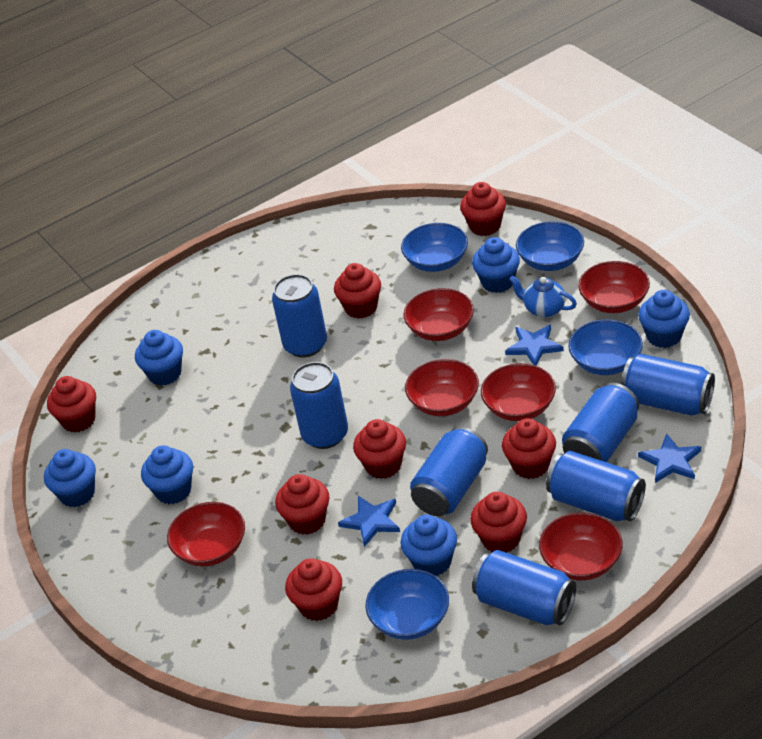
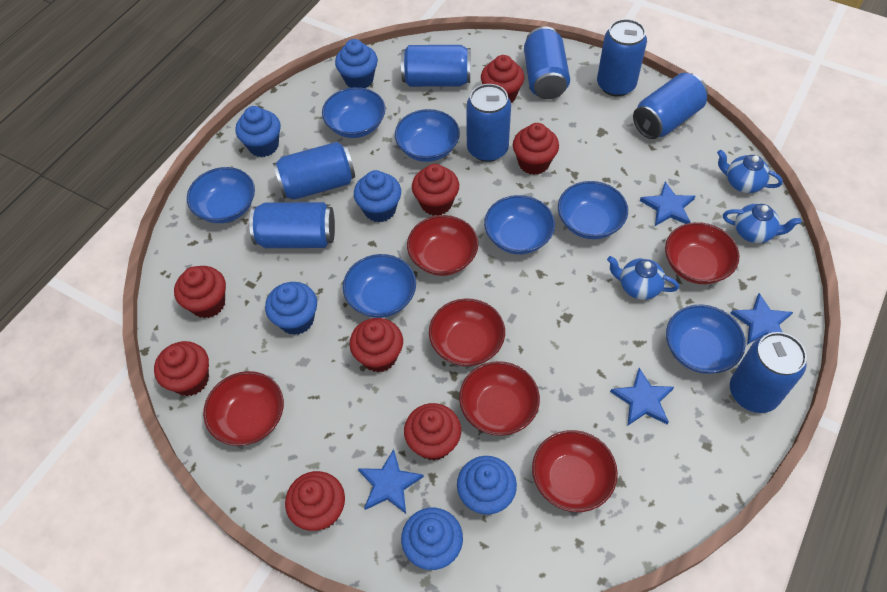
blue bowl: [365,569,449,640] [401,223,468,272] [516,221,584,271] [568,319,643,375] = 4 -> [187,167,255,223] [322,87,386,138] [343,254,416,318] [395,109,460,162] [484,195,555,254] [558,181,628,239] [666,305,746,374] = 7
blue can: [272,274,327,357] [290,362,348,449] [410,426,488,516] [472,550,576,625] [546,451,646,521] [562,383,639,462] [621,354,715,416] = 7 -> [249,202,335,248] [273,142,355,199] [401,45,470,87] [466,84,511,162] [524,26,570,99] [597,19,647,97] [633,73,708,139] [730,332,807,413] = 8
blue star: [338,496,400,547] [505,324,564,366] [638,433,701,483] = 3 -> [358,449,424,514] [610,368,674,426] [640,182,695,226] [730,293,793,345] = 4
blue teapot: [509,275,577,318] = 1 -> [607,256,679,300] [717,150,783,193] [723,203,801,243] = 3

